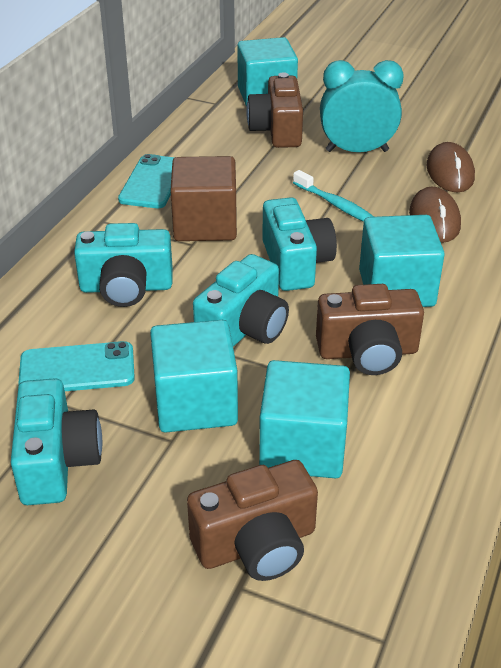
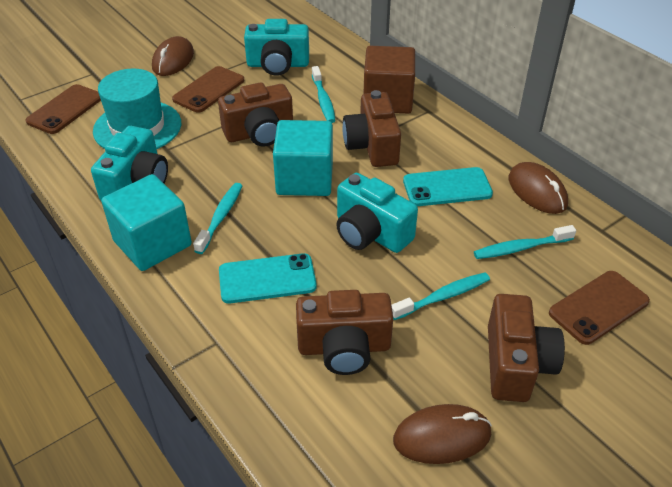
brown camera: [187,460,318,581] [246,72,303,148] [316,284,424,375] = 3 -> [218,82,293,147] [296,290,393,375] [342,90,401,167] [488,294,565,402] = 4
brown mouse: [409,186,461,243] [426,142,475,192] = 2 -> [152,36,194,76] [393,404,492,464] [509,162,568,214] = 3
brown phone: none = 0 -> [25,84,101,134] [172,66,244,113] [549,271,650,345] = 3
turquoise camera: [10,378,102,505] [74,223,173,307] [193,254,289,347] [262,197,337,291] = 4 -> [91,126,168,200] [244,19,309,76] [336,173,418,253] = 3
turquoise clock: [320,60,404,152] = 1 -> none = 0
turquoise cube: [150,320,238,433] [237,37,298,107] [259,360,350,478] [359,215,445,307] = 4 -> [101,174,192,271] [273,120,333,196] = 2
turquoise hat: none = 0 -> [93,69,181,149] = 1
turquoise toothbrush: [293,170,374,222] = 1 -> [193,183,242,254] [312,66,335,123] [392,272,490,320] [474,225,576,259] = 4

